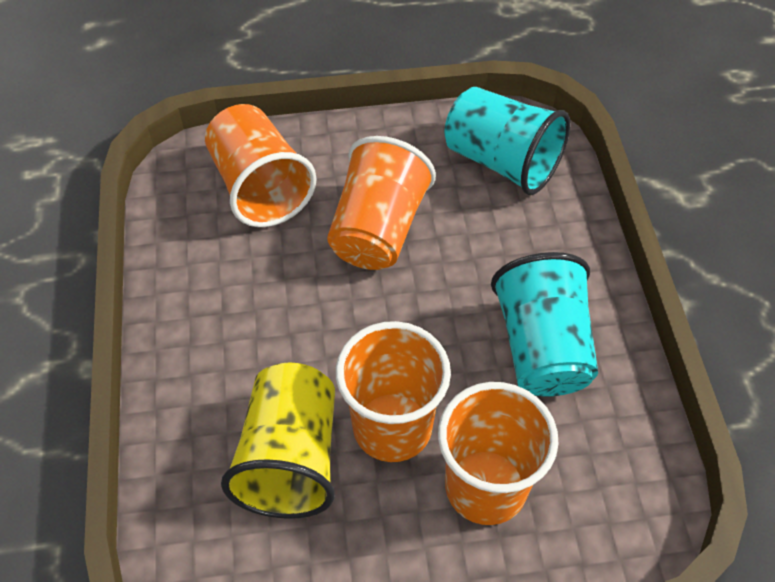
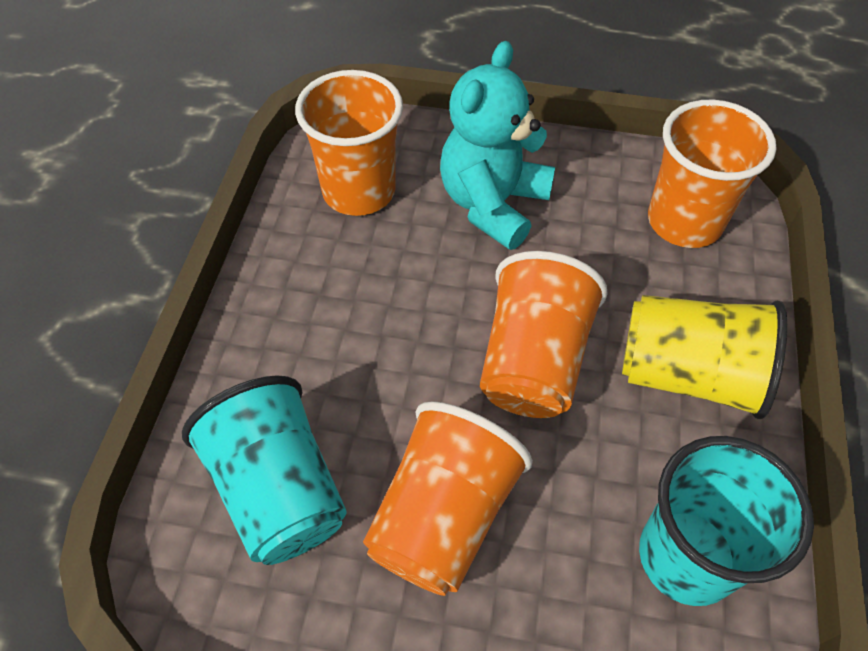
turquoise teddy bear: none = 0 -> [440,41,555,250] = 1

